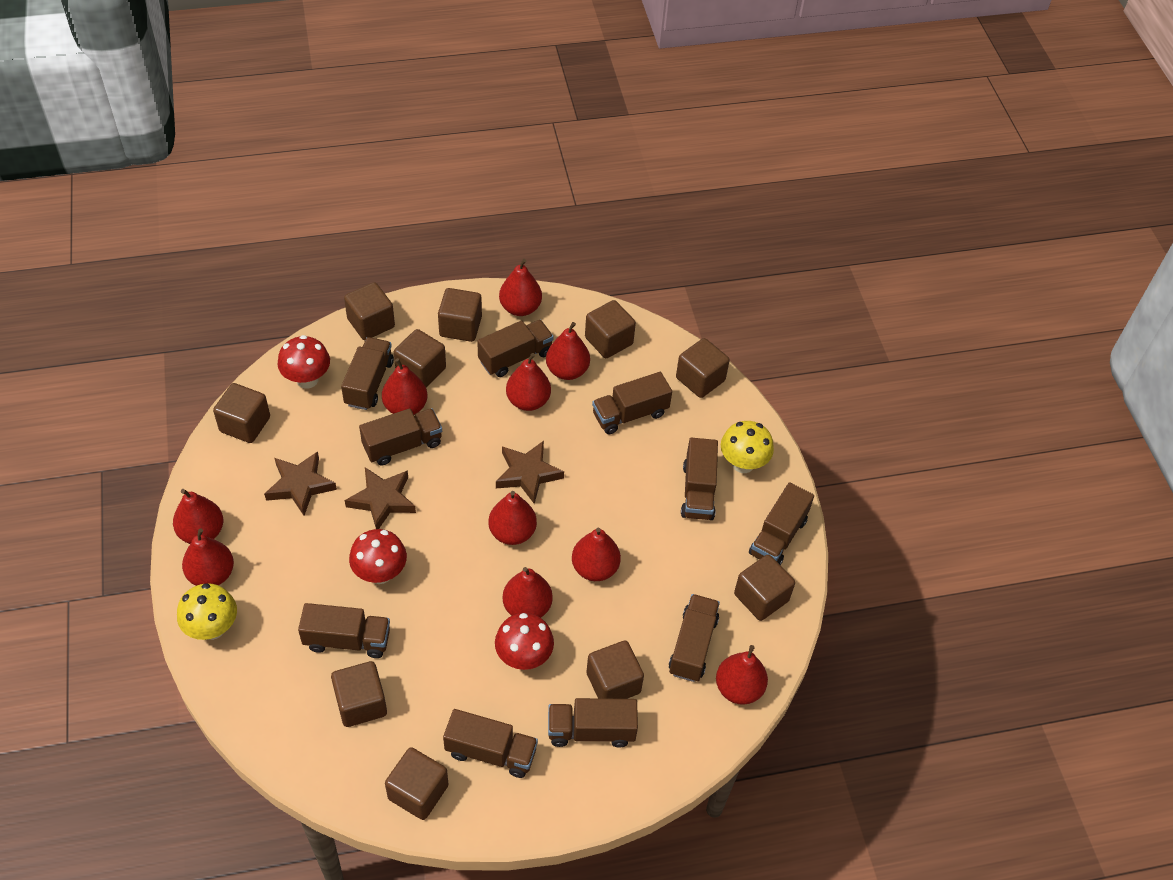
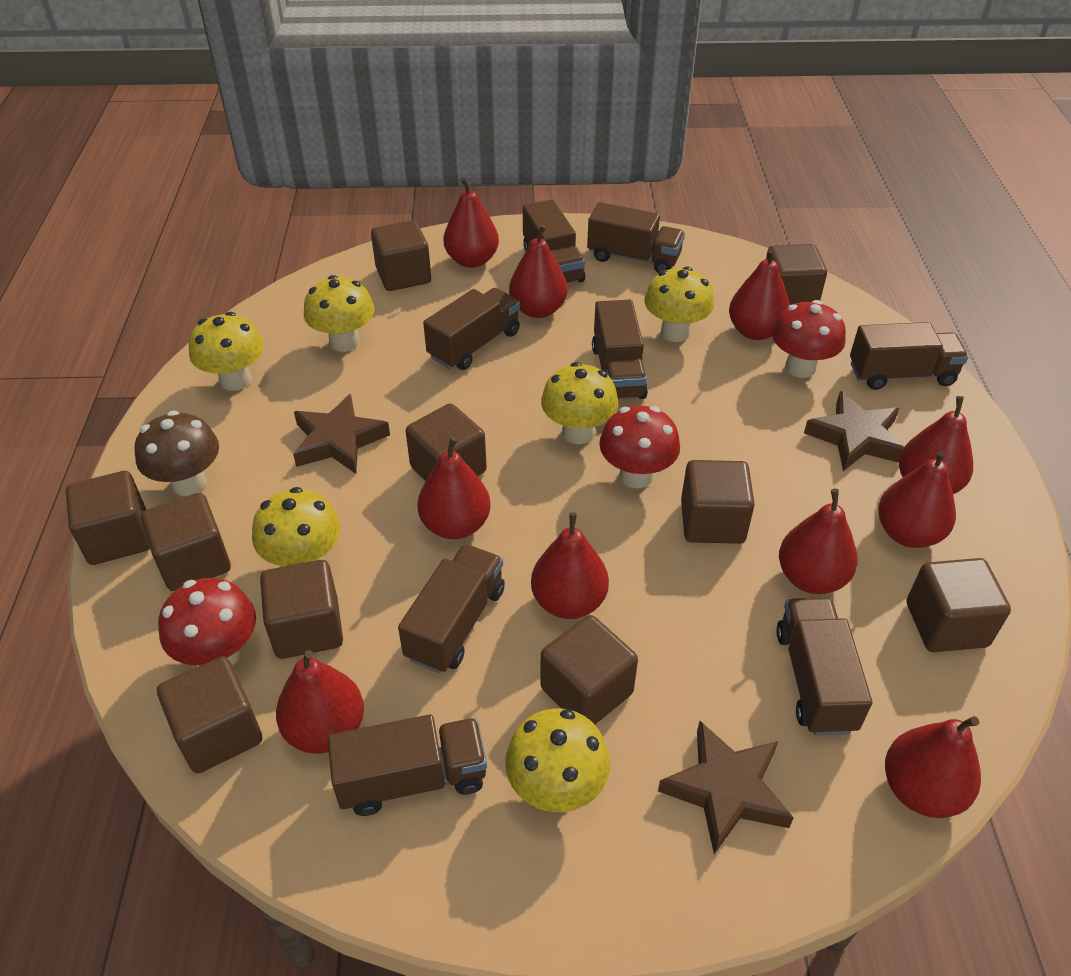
brown mushroom: none = 0 -> [135,411,219,496] = 1
brown truck: [298,603,390,658] [341,337,394,410] [359,408,442,465] [443,709,538,778] [477,320,554,377] [548,698,638,748] [592,372,672,434] [669,594,720,682] [681,438,718,520] [749,482,814,565] = 10 -> [327,714,487,816] [398,544,505,673] [423,288,520,370] [523,199,585,284] [587,202,685,274] [592,300,648,399] [776,597,872,735] [850,322,968,390] = 8
yellow mushroom: [177,583,237,640] [721,421,774,473] = 2 -> [189,312,264,391] [252,487,341,566] [304,275,374,352] [505,708,610,812] [541,362,618,444] [644,266,714,342] = 6

